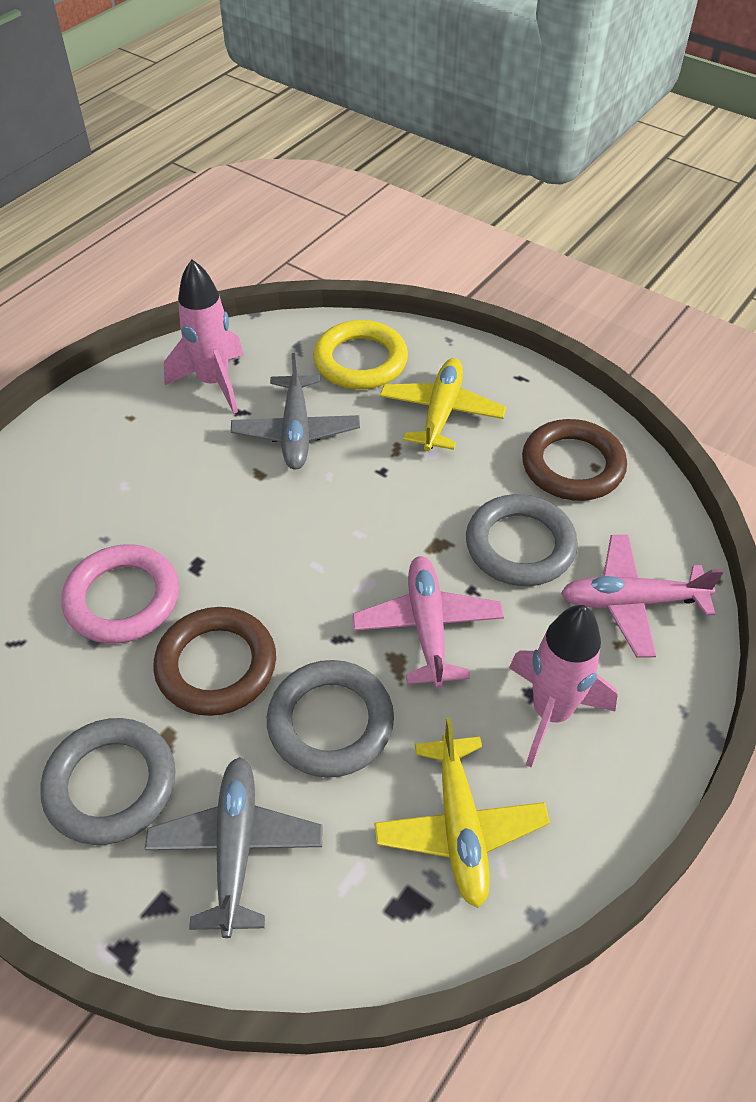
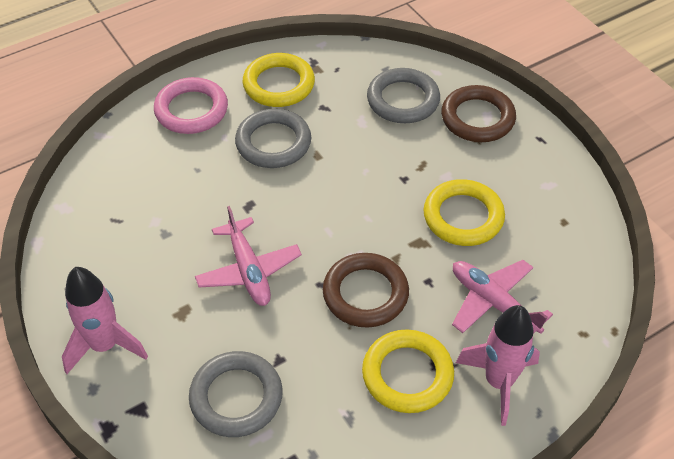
grey plane: [145,757,323,938] [231,353,360,470] = 2 -> none = 0
yellow plane: [374,718,550,908] [380,358,506,451] = 2 -> none = 0
yellow ring: [313,320,408,389] = 1 -> [243,53,315,107] [362,329,454,413] [423,179,505,246] = 3

